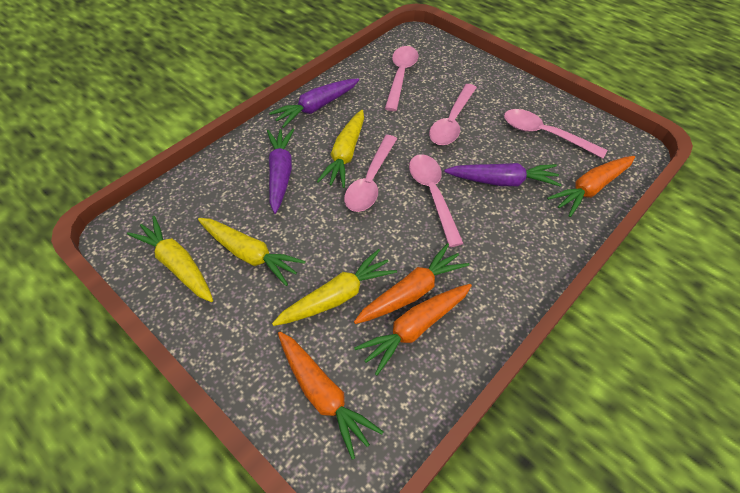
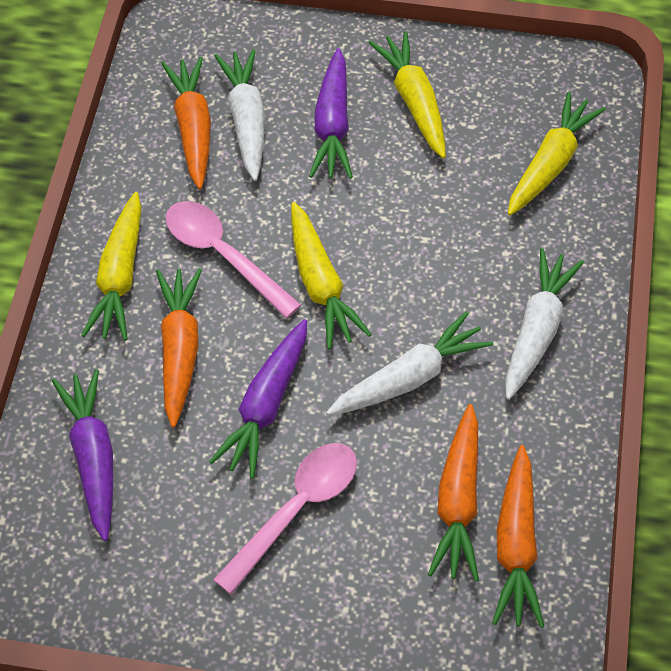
pink spoon: [344,135,397,212] [385,46,418,111] [409,154,464,247] [429,84,477,145] [504,109,607,158] = 5 -> [165,201,301,318] [213,443,357,595] = 2
white carrot: none = 0 -> [214,49,265,181] [326,311,493,416] [505,248,584,400] = 3

